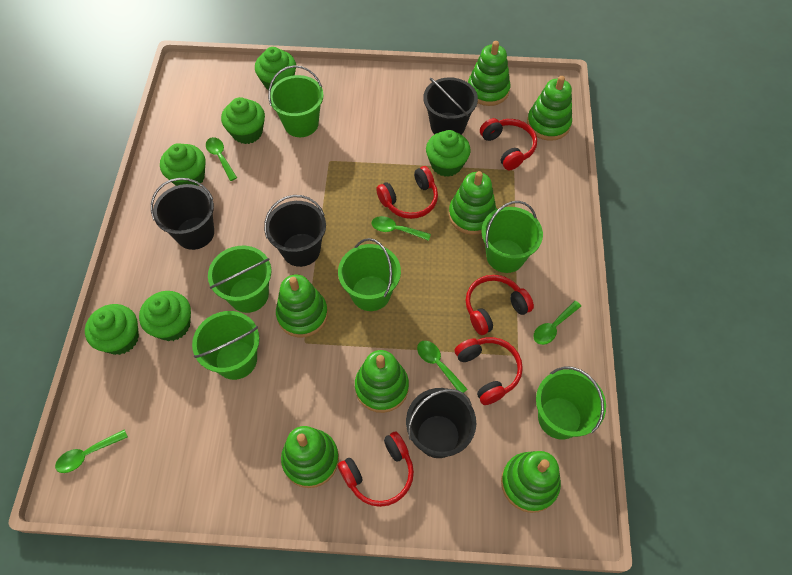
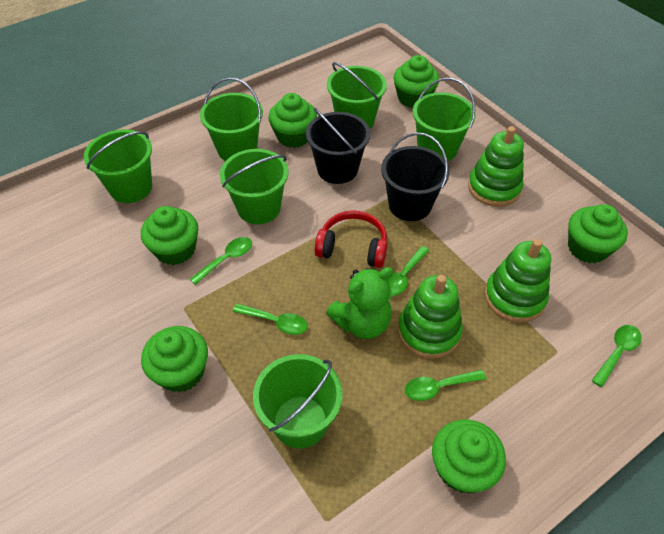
black bucket: [151,178,214,250] [264,195,326,267] [406,388,476,458] [423,77,478,135] = 4 -> [306,108,370,184] [381,132,450,221] = 2
green stacking toy: [276,274,328,337] [281,426,339,488] [355,350,409,413] [449,171,497,235] [468,41,510,106] [501,451,561,513] [527,76,572,141] = 7 -> [398,275,463,359] [468,126,524,207] [484,239,551,323] = 3
green teddy bear: none = 0 -> [326,267,394,339] = 1
red headphones: [338,432,414,507] [376,166,438,219] [455,337,523,405] [466,275,534,335] [480,118,537,170] = 5 -> [314,210,387,268] = 1

